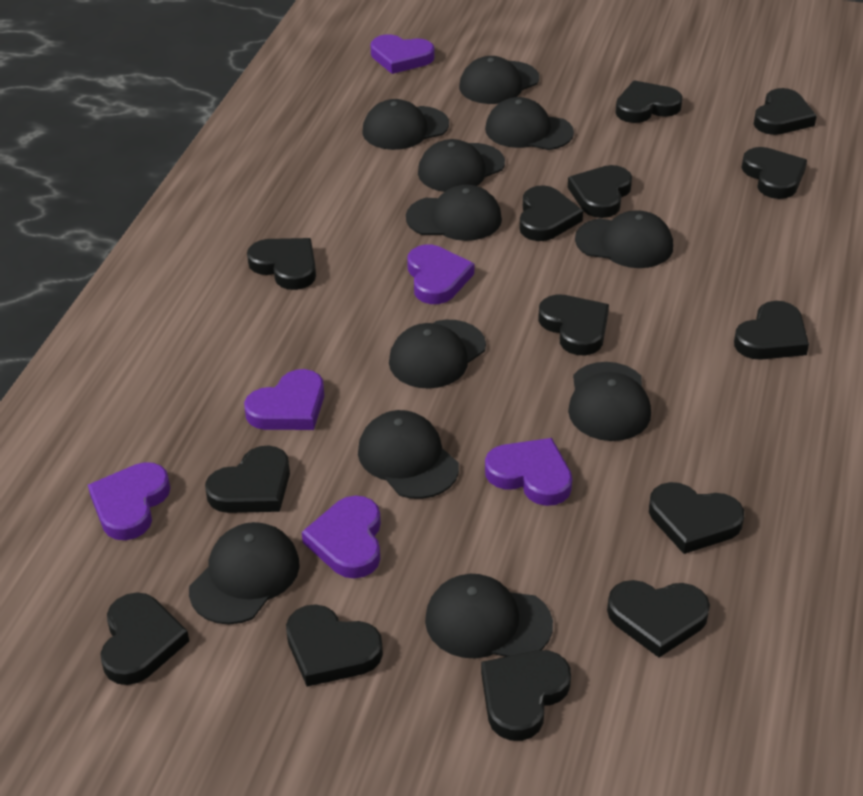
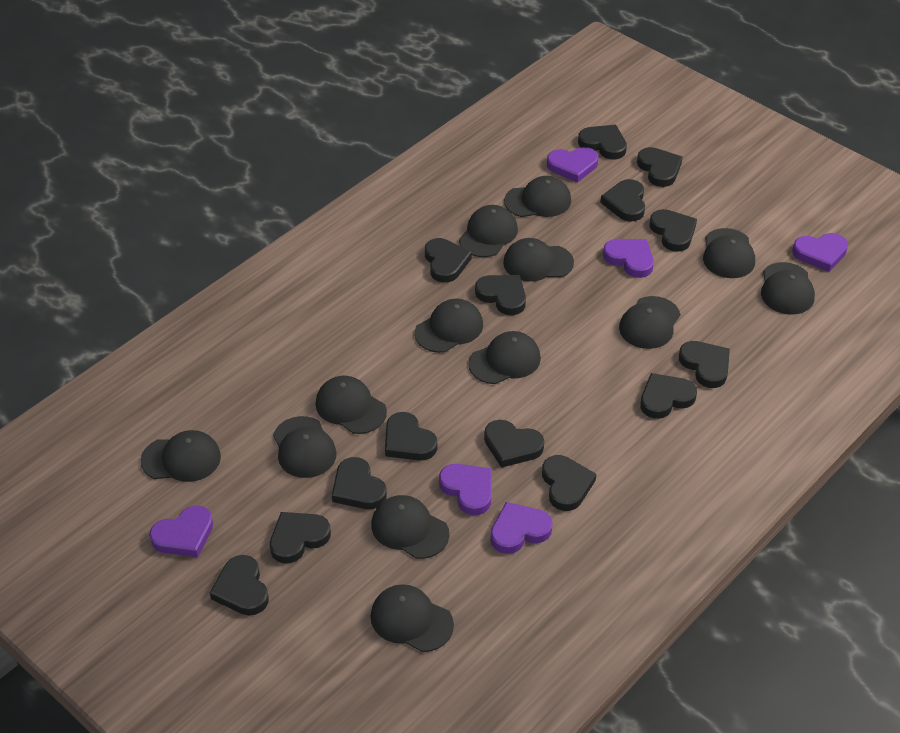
black cap: [189,522,300,624] [358,410,459,499] [362,99,449,150] [389,320,486,389] [406,185,502,241] [418,139,505,192] [425,574,553,659] [459,56,539,104] [485,97,574,150] [568,362,651,441] [575,210,673,268] = 11 -> [141,430,221,482] [273,416,337,478] [315,376,387,434] [370,584,454,652] [371,495,449,559] [415,299,483,353] [459,205,518,257] [468,331,541,384] [503,238,574,282] [504,176,571,217] [619,296,680,349] [703,228,755,278] [761,262,815,315] = 13

